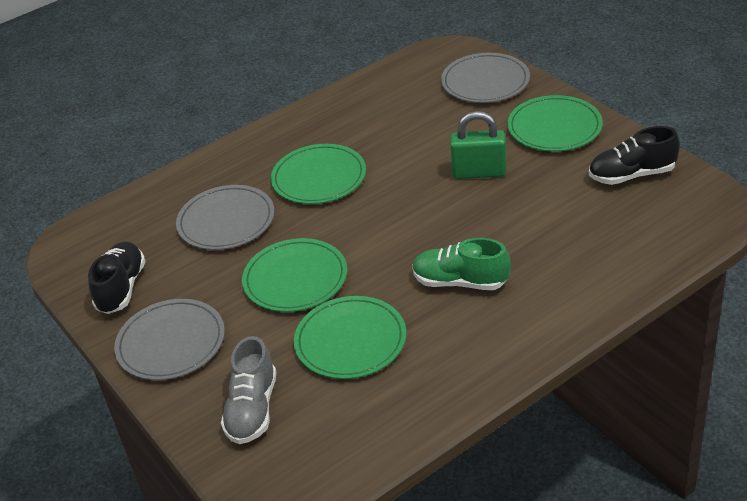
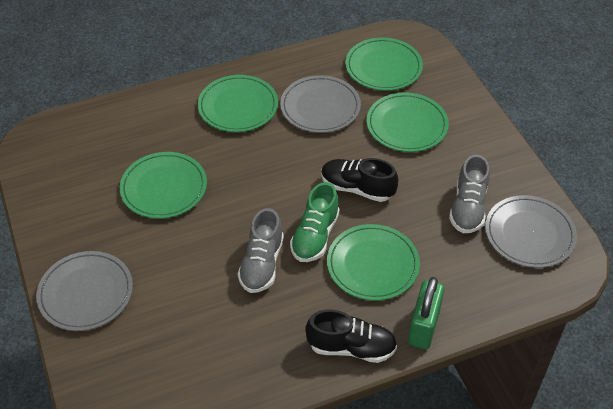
green plate: [242,238,347,312] [271,144,366,204] [294,296,406,379] [507,95,603,152] = 4 -> [120,152,207,219] [198,75,278,132] [327,224,420,301] [345,37,423,91] [367,92,449,152] = 5
grey shoe: [221,336,276,444] = 1 -> [238,208,284,293] [449,155,490,233] = 2

